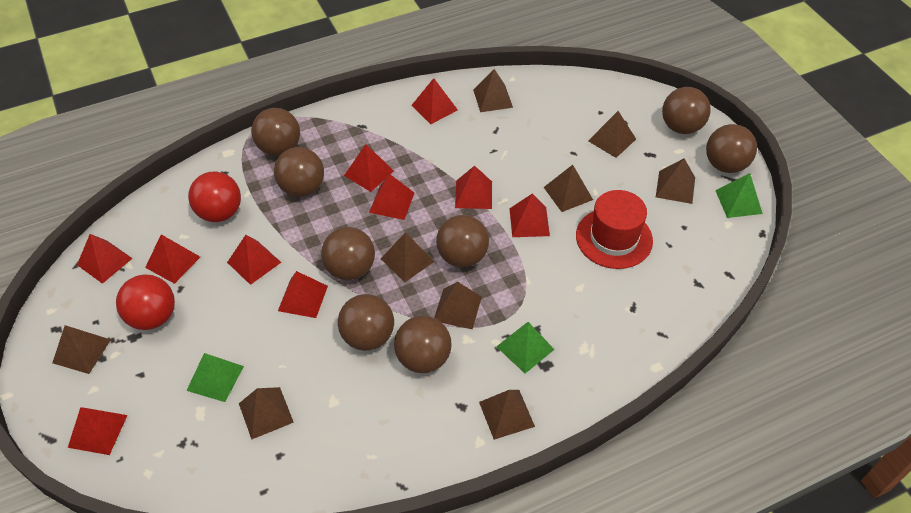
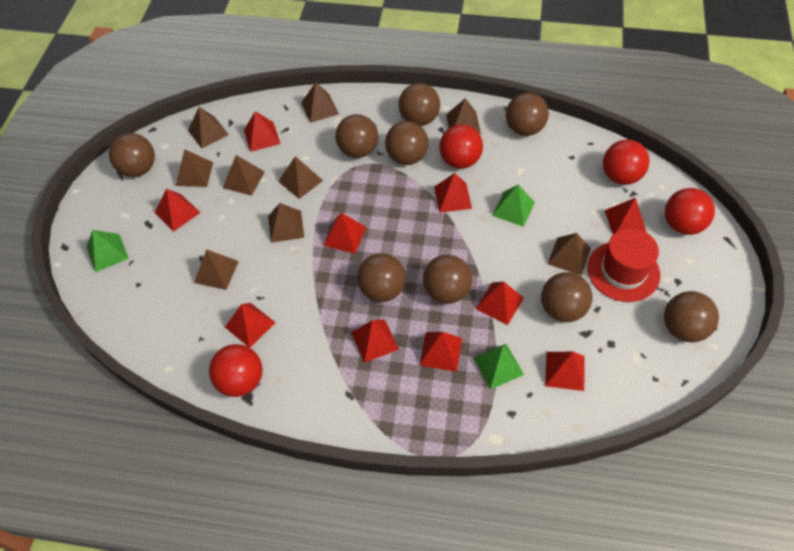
brown ball: [251,108,300,156] [274,147,324,197] [321,227,375,280] [338,294,394,351] [394,316,452,373] [436,215,489,268] [662,87,711,134] [706,124,757,173] = 8 -> [109,133,155,177] [335,114,378,158] [357,253,406,302] [385,121,428,165] [398,83,440,126] [423,255,472,304] [506,93,549,136] [541,272,592,322] [664,291,719,342] = 9
red ball: [116,275,175,330] [188,172,241,222] = 2 -> [209,344,263,397] [439,124,483,169] [603,140,649,185] [665,188,715,235] = 4

